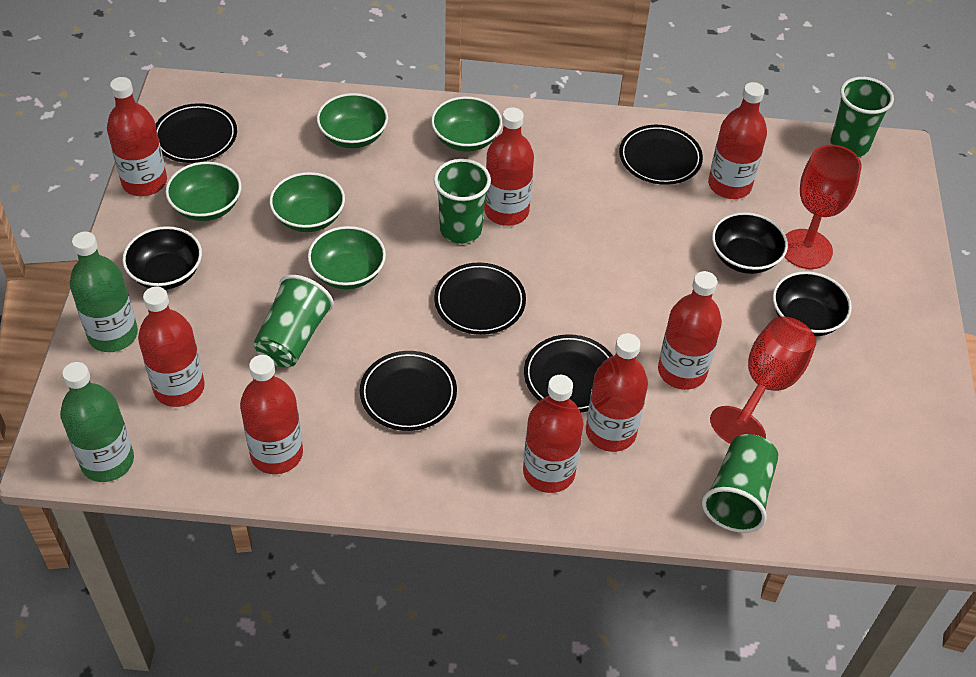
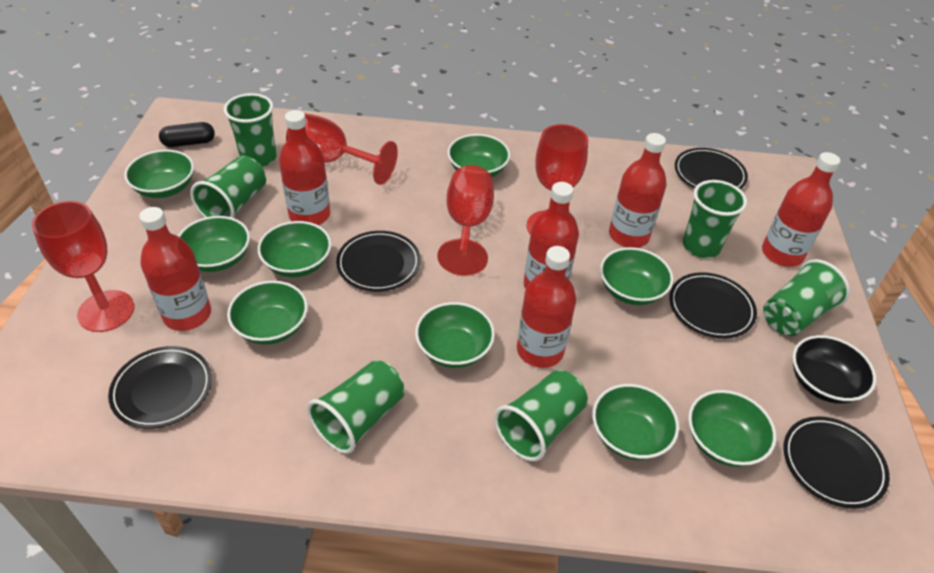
black bowl: [122,226,202,290] [712,212,788,274] [773,271,852,336] = 3 -> [792,335,876,404] = 1
black capsule: none = 0 -> [159,122,215,147] = 1
green bottle: [60,362,134,482] [70,231,138,352] = 2 -> none = 0
green bowl: [165,162,241,221] [269,172,345,232] [308,226,386,289] [317,93,388,148] [431,96,502,152] = 5 -> [124,149,194,198] [178,216,250,272] [227,281,308,345] [258,221,331,277] [415,302,495,368] [448,134,510,177] [592,384,679,460] [600,247,673,305] [688,390,776,467] = 9
green cup: [254,275,334,367] [434,159,491,244] [702,434,779,533] [830,77,894,157] = 4 -> [190,156,266,218] [224,93,277,167] [307,360,405,454] [494,370,588,462] [683,180,747,258] [763,259,850,336] = 6
red bottle: [107,77,167,196] [138,286,205,407] [240,355,303,474] [484,107,534,226] [523,375,584,493] [586,333,648,452] [658,271,722,390] [708,82,767,199] = 8 -> [139,207,211,331] [279,110,330,225] [517,246,576,368] [524,182,579,289] [609,133,666,248] [762,152,840,267] = 6
red goblet: [710,316,816,444] [785,145,861,269] = 2 -> [32,201,134,332] [286,113,398,185] [437,165,494,276] [527,124,588,234] = 4

